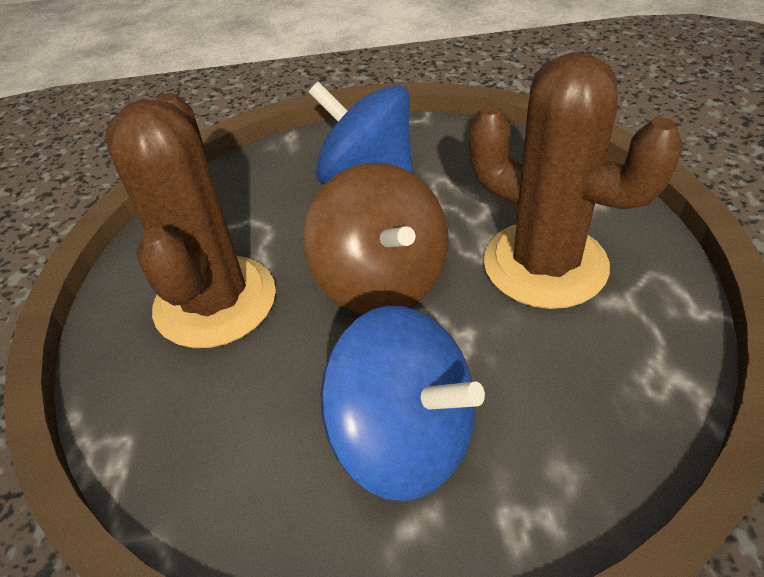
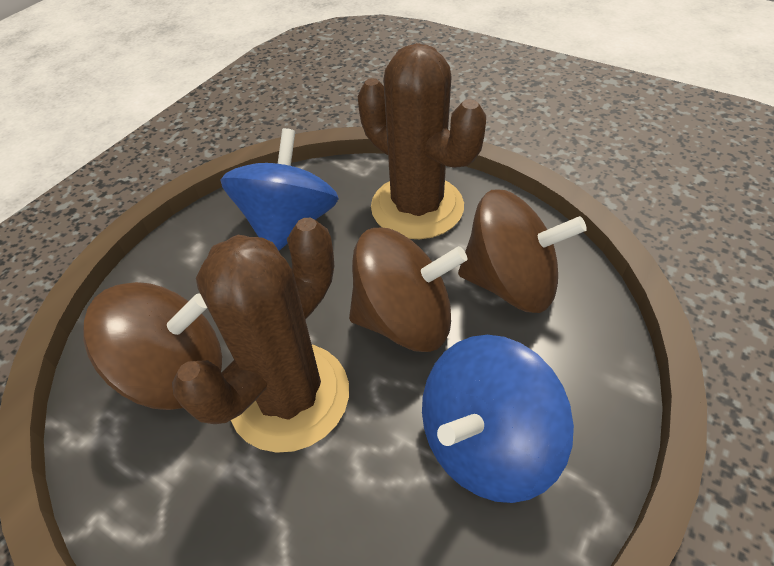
brown spinning top: [303,163,449,314] = 1 -> [83,282,222,410] [349,228,467,352] [458,190,587,313] = 3

